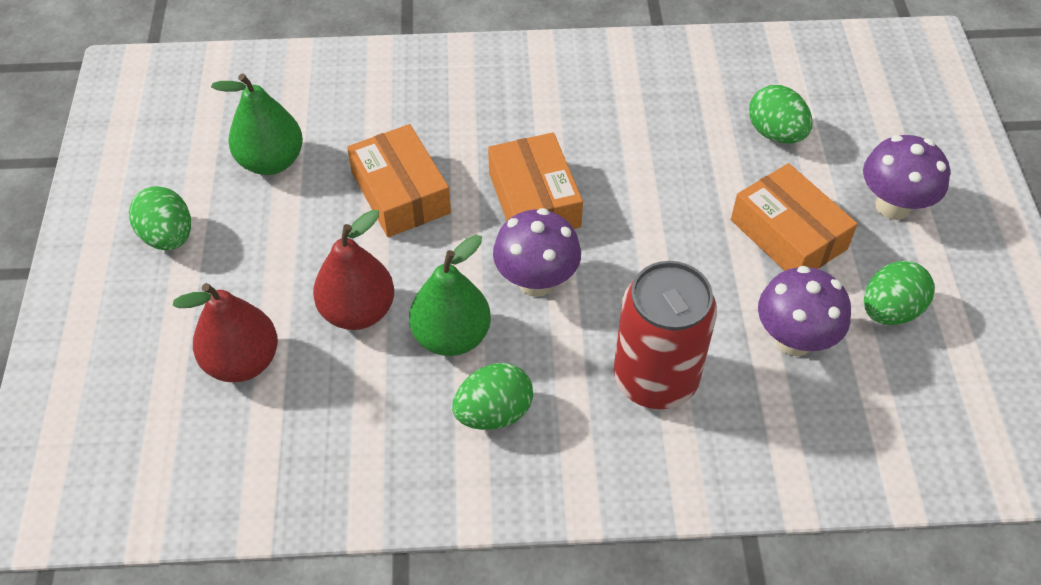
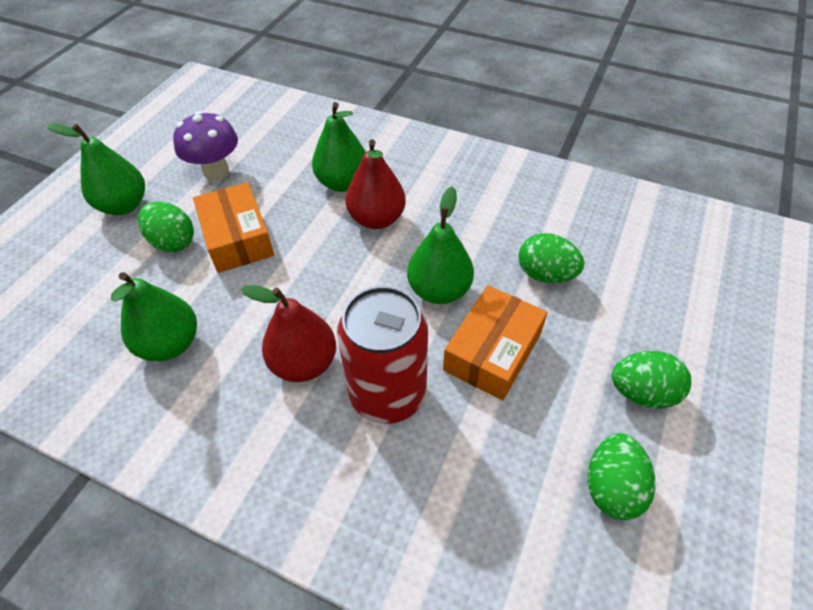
green pear: [211,74,303,175] [409,235,491,356] = 2 -> [47,124,145,215] [111,272,197,361] [312,102,366,192] [407,186,474,304] = 4
orange box: [347,124,451,237] [488,133,583,229] [731,163,858,271] = 3 -> [193,182,274,273] [443,285,548,401] = 2
purple mushroom: [493,208,581,297] [758,266,851,356] [863,135,950,220] = 3 -> [173,111,238,180] = 1

